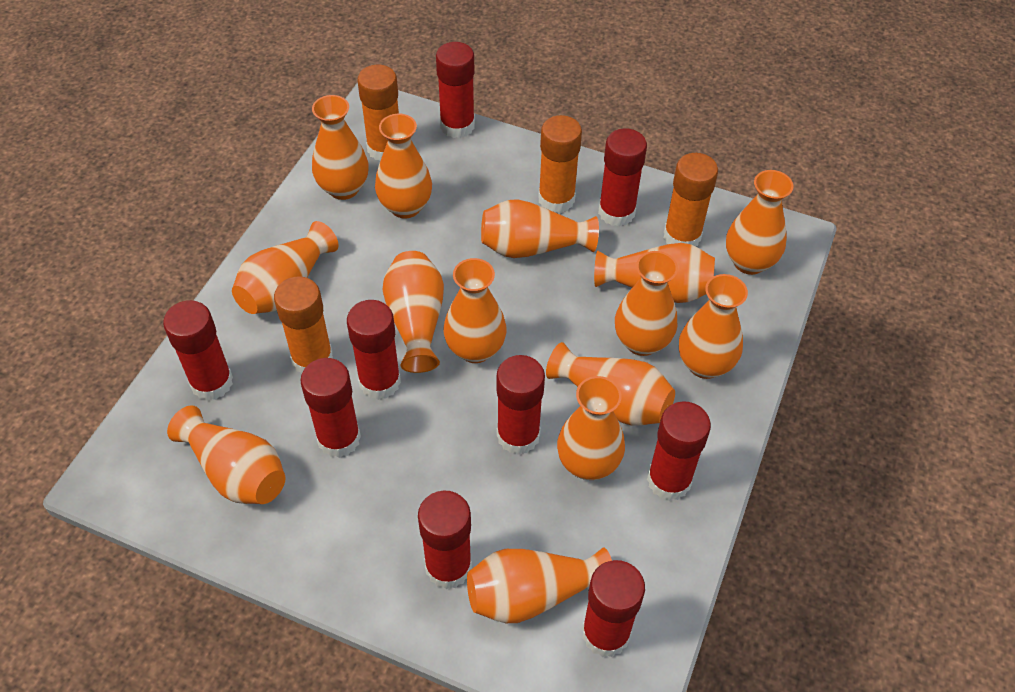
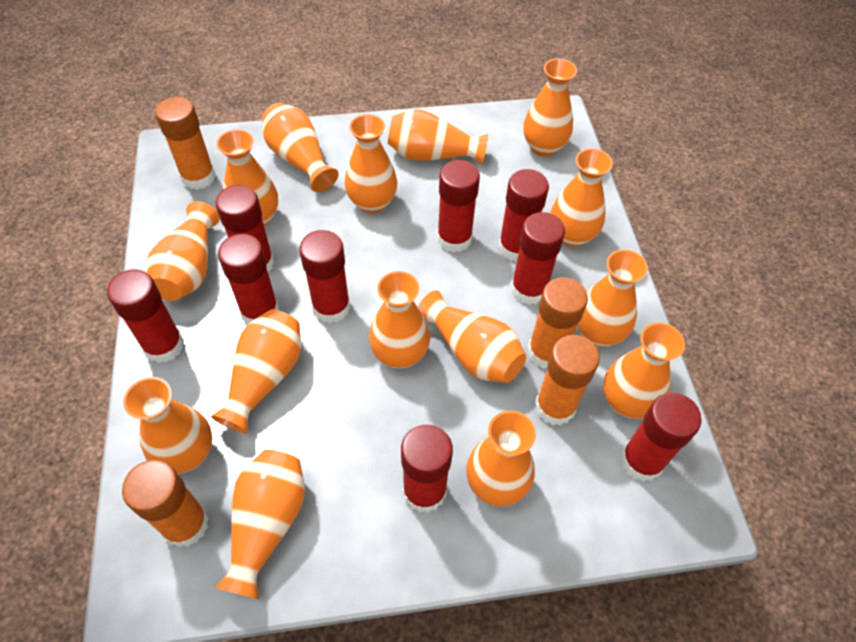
orange vase: [167,406,286,504] [232,221,338,314] [312,95,369,200] [375,114,432,218] [383,251,444,373] [443,258,507,363] [467,548,612,623] [481,199,599,258] [546,342,675,426] [557,376,625,480] [594,243,715,303] [615,251,678,356] [679,274,748,379] [726,170,793,275] = 14 -> [123,377,212,474] [146,201,219,301] [211,309,301,434] [214,449,305,599] [216,129,278,227] [262,103,339,192] [344,114,397,214] [369,271,430,368] [388,109,488,165] [418,290,526,383] [466,411,536,506] [523,58,577,157] [550,148,613,247] [577,249,648,347] [603,322,685,419] = 15

